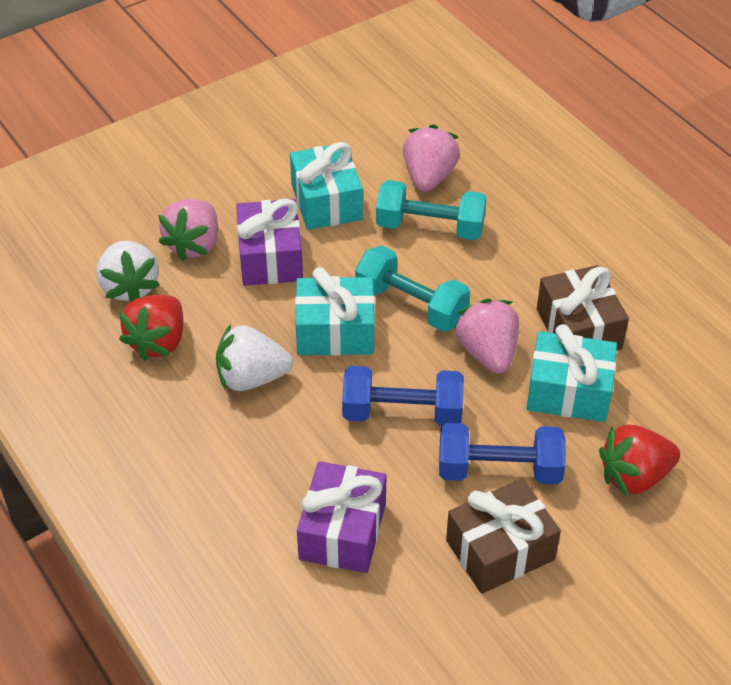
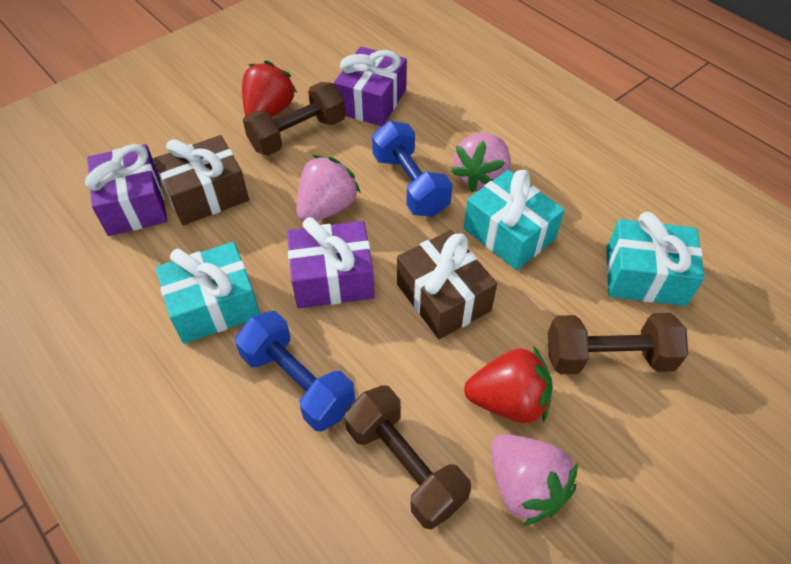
brown dumbbell: none = 0 -> [243,82,345,155] [345,385,471,529] [548,313,688,374] = 3
purple gift: [236,199,303,286] [297,461,386,573] = 2 -> [85,144,167,236] [287,217,374,308] [334,47,407,126] = 3
turquoise dumbbell: [355,246,470,332] [376,180,487,240] = 2 -> none = 0
white strawberry: [96,241,160,302] [216,324,293,391] = 2 -> none = 0

